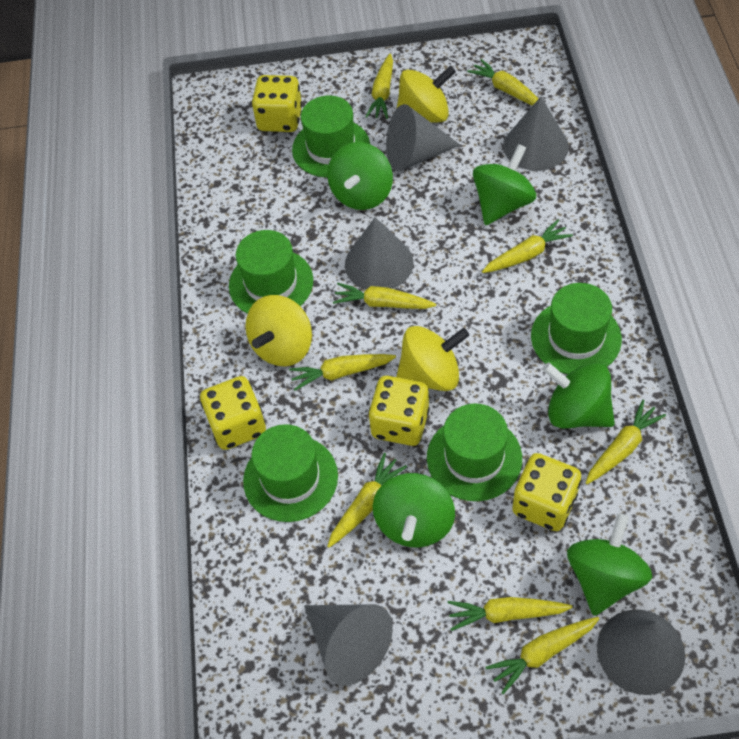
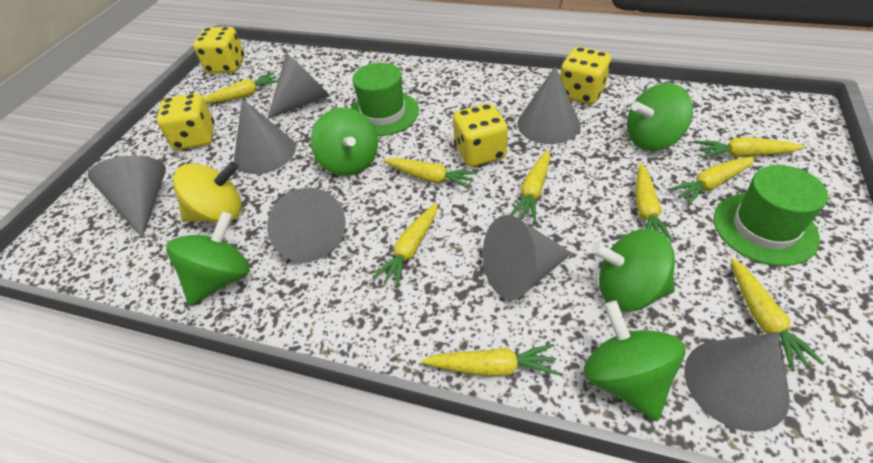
green hat: [229,230,313,314] [243,424,338,522] [292,95,370,177] [427,404,522,501] [531,283,622,374] = 5 -> [351,63,419,136] [714,165,828,266] = 2
grey cone: [304,604,393,686] [345,217,414,290] [386,104,460,171] [504,97,569,171] [597,609,685,695] = 5 -> [88,155,166,237] [234,98,296,174] [267,53,330,119] [267,188,346,262] [483,215,572,300] [517,67,580,144] [685,332,790,432] = 7
yellow spinning top: [245,295,312,367] [396,326,469,391] [397,66,456,123] = 3 -> [173,161,242,223] = 1

